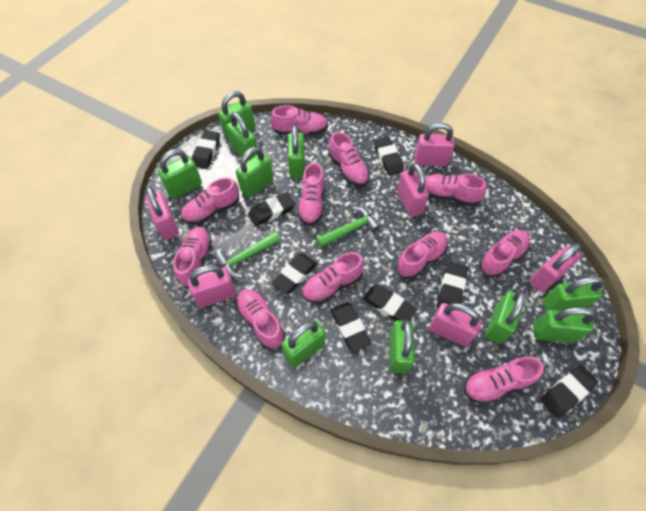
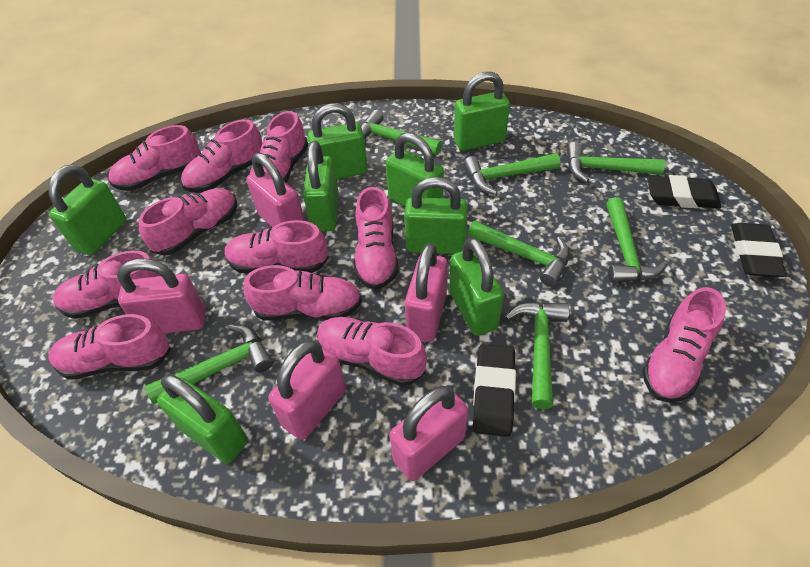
black eraser: [192,130,220,169] [248,192,295,226] [272,253,317,294] [330,303,371,352] [363,285,417,321] [374,136,404,176] [437,261,468,308] [541,365,598,418] = 8 -> [473,344,516,437] [647,175,721,208] [731,223,787,277] = 3
green hammer: [214,232,280,278] [316,207,381,247] = 2 -> [145,325,273,404] [361,110,442,155] [464,153,560,195] [468,221,570,287] [505,302,569,409] [567,142,665,183] [606,197,668,283] = 7
green padlock: [158,149,202,199] [218,91,255,141] [226,112,257,161] [236,147,274,198] [281,319,325,368] [288,125,305,178] [389,320,415,374] [486,291,526,344] [533,307,596,343] [543,276,604,311] = 10 -> [48,164,126,255] [157,374,248,463] [303,141,339,232] [307,104,368,179] [386,132,444,206] [404,177,467,254] [449,237,504,336] [454,72,510,151] = 8
pink padlock: [146,186,179,240] [188,265,236,308] [397,163,429,217] [415,123,455,166] [429,303,482,347] [530,243,581,292] = 6 -> [117,258,206,333] [246,153,305,227] [268,340,346,440] [389,386,468,481] [405,243,448,342] = 5

